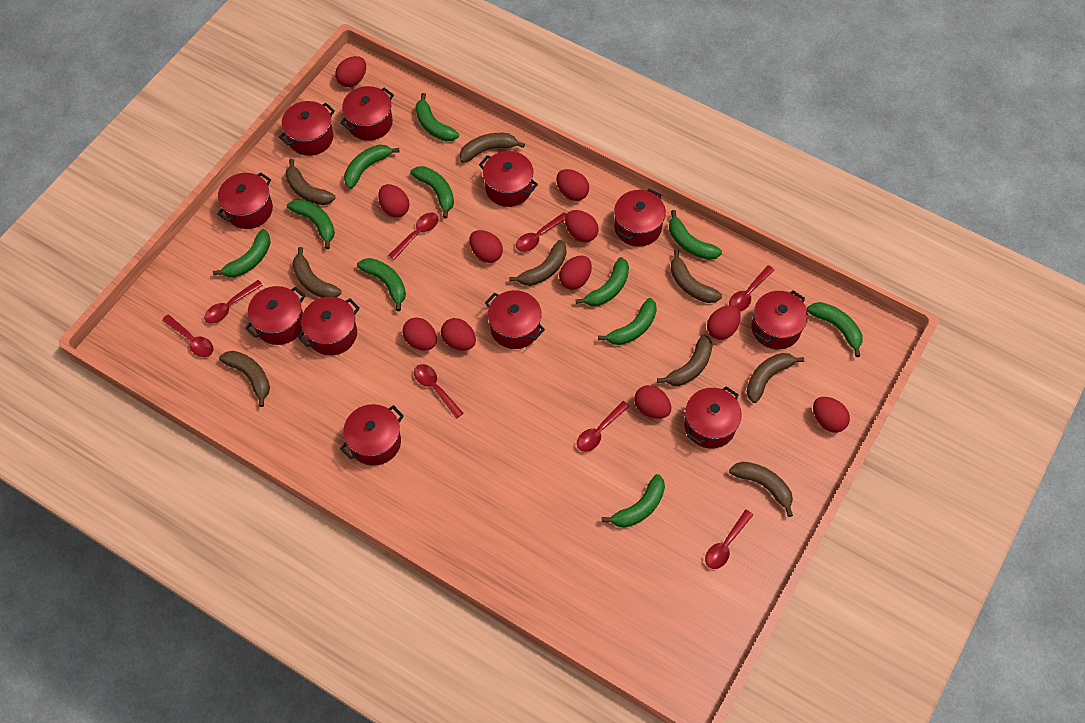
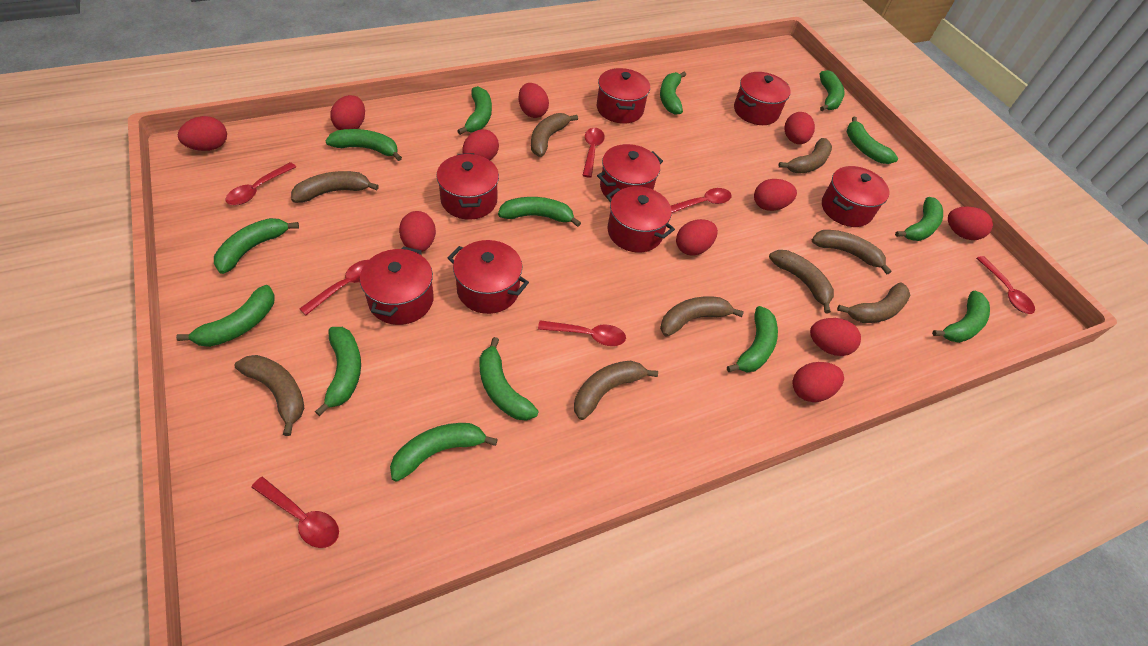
green banana: [213,229,271,278] [287,199,335,249] [344,145,400,189] [357,258,406,311] [410,166,454,218] [415,93,459,141] [576,257,629,306] [598,298,657,345] [602,474,665,528] [669,210,722,260] [807,302,862,357] = 11 -> [176,285,275,347] [214,218,299,274] [315,327,361,416] [325,129,402,161] [390,423,498,482] [457,86,492,135] [479,337,539,421] [498,197,581,227] [660,72,686,115] [727,306,778,372] [819,70,845,111] [847,116,898,164] [895,197,943,241] [932,291,990,343] = 14
red pot: [217,172,273,229] [245,286,305,345] [279,101,335,156] [298,297,360,356] [340,86,394,141] [340,404,404,466] [479,151,538,207] [485,290,545,349] [614,188,666,247] [684,386,742,449] [751,290,808,349] = 11 -> [360,246,434,325] [436,153,499,220] [448,240,529,314] [597,68,650,124] [597,144,663,199] [606,186,675,253] [734,72,791,125] [822,166,889,227] = 8
red spoon: [162,314,214,357] [204,280,263,324] [388,212,439,260] [414,364,463,419] [516,212,566,252] [577,401,630,452] [705,510,753,569] [729,265,774,311] = 8 -> [225,162,296,205] [251,477,339,548] [299,260,368,315] [538,320,626,346] [582,128,605,178] [671,188,732,213] [976,256,1035,314] = 7

